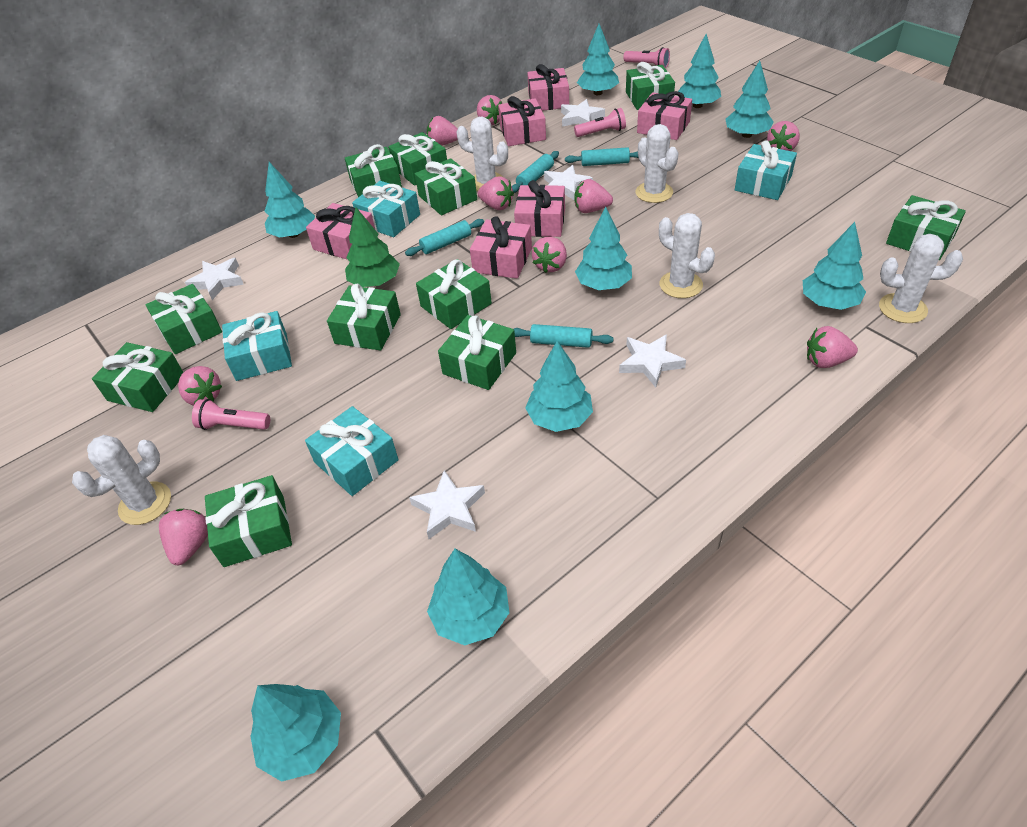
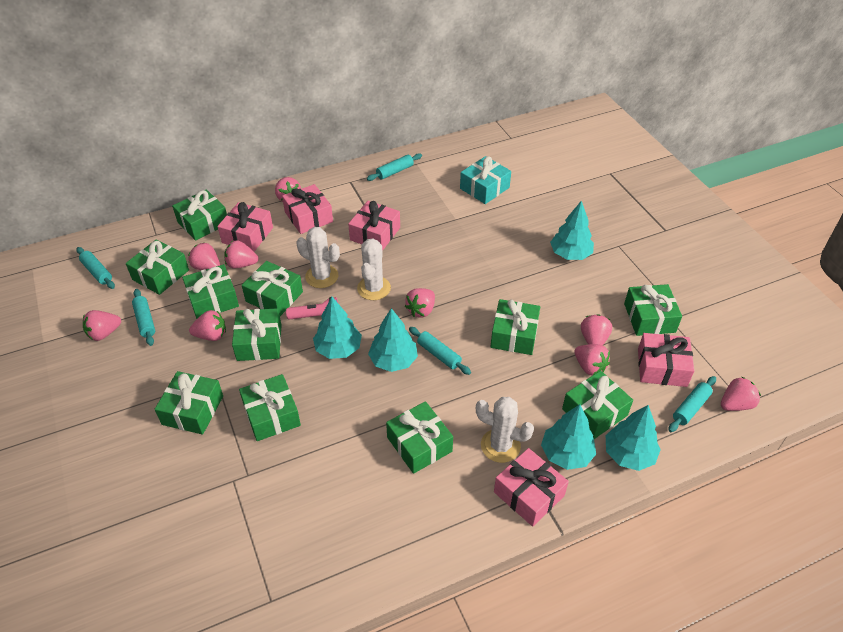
green tree: [345,207,400,287] = 1 -> none = 0
pink flashlight: [192,399,270,430] [574,108,626,137] [623,47,670,68] = 3 -> [286,297,338,320] = 1
pink gift: [306,203,375,260] [470,216,532,279] [498,96,546,146] [514,180,565,237] [527,64,569,111] [637,91,692,140] = 6 -> [217,202,273,252] [282,184,333,234] [348,201,400,251] [494,448,569,527] [638,333,694,387] = 5
turquoise gift: [222,311,292,381] [305,406,399,496] [352,181,420,237] [735,140,797,200] = 4 -> [460,156,511,204] = 1
turquoise rolling pin: [405,219,484,256] [512,151,559,193] [514,324,613,348] [565,147,638,166] = 4 -> [76,247,115,289] [132,289,155,346] [367,153,422,181] [409,327,471,375] [668,376,716,432] = 5
turquoise tree: [250,684,341,782] [265,162,315,238] [427,549,509,645] [525,341,593,432] [575,207,632,290] [577,24,619,95] [678,34,721,108] [725,61,774,138] [803,222,866,310] = 9 -> [313,296,362,359] [368,308,418,372] [541,404,596,470] [550,201,594,260] [606,405,661,471] = 5
white cactus: [72,435,171,525] [457,116,508,191] [635,124,678,203] [659,213,715,298] [879,234,963,323] = 5 -> [296,227,340,288] [357,238,391,300] [476,397,534,463] = 3
white star: [185,258,244,300] [409,470,485,539] [544,165,593,200] [561,99,605,126] [619,334,686,388] = 5 -> none = 0

